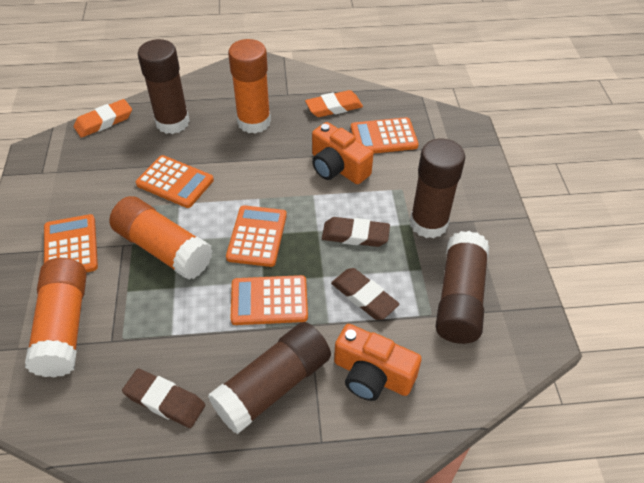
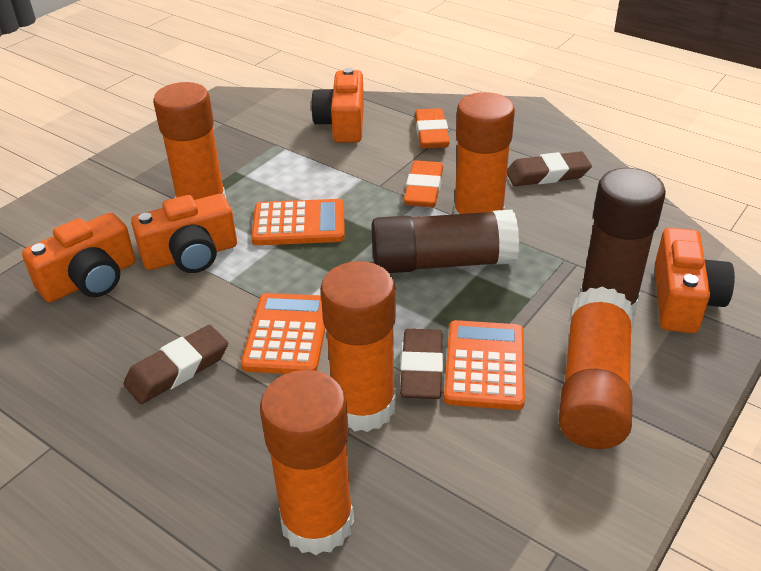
brown glue stick: [138,39,190,134] [208,322,331,434] [410,139,465,238] [436,231,489,344] = 4 -> [371,210,519,273] [580,168,666,317] = 2
orange calculator: [44,214,98,272] [136,155,214,208] [226,205,287,267] [230,275,308,325] [351,117,419,154] = 5 -> [241,293,326,374] [251,199,345,245] [444,320,525,410] = 3
orange camera: [312,122,374,184] [334,324,422,401] = 2 -> [22,213,136,303] [131,194,237,273] [311,68,364,143] [655,228,735,333] = 4
orange glue stick: [25,258,87,377] [109,196,213,280] [228,39,271,134] = 3 -> [153,82,226,200] [260,370,354,555] [320,261,396,432] [453,92,515,215] [559,287,633,449] = 5

